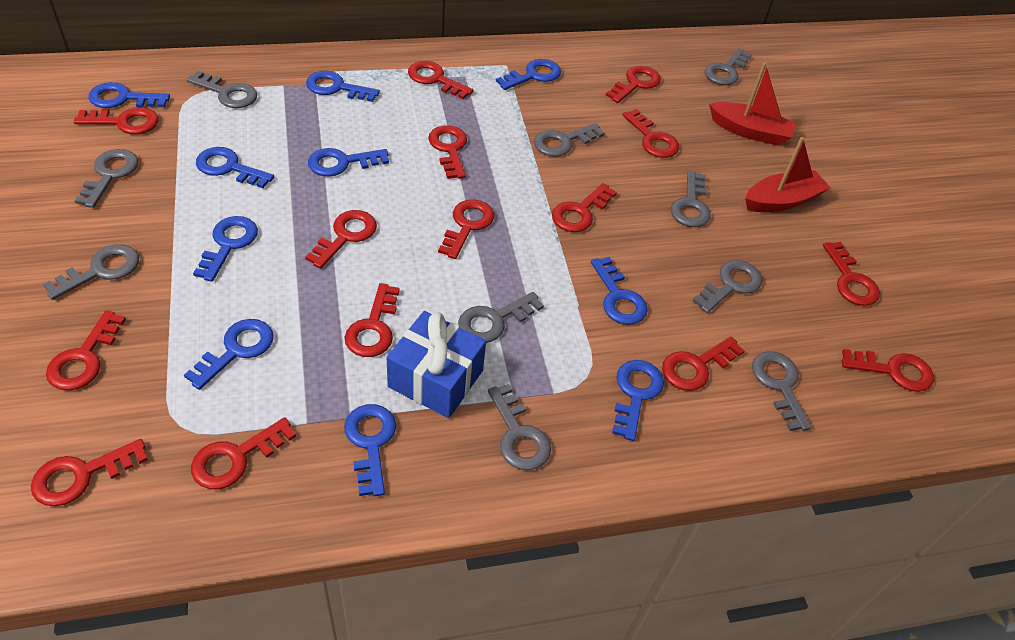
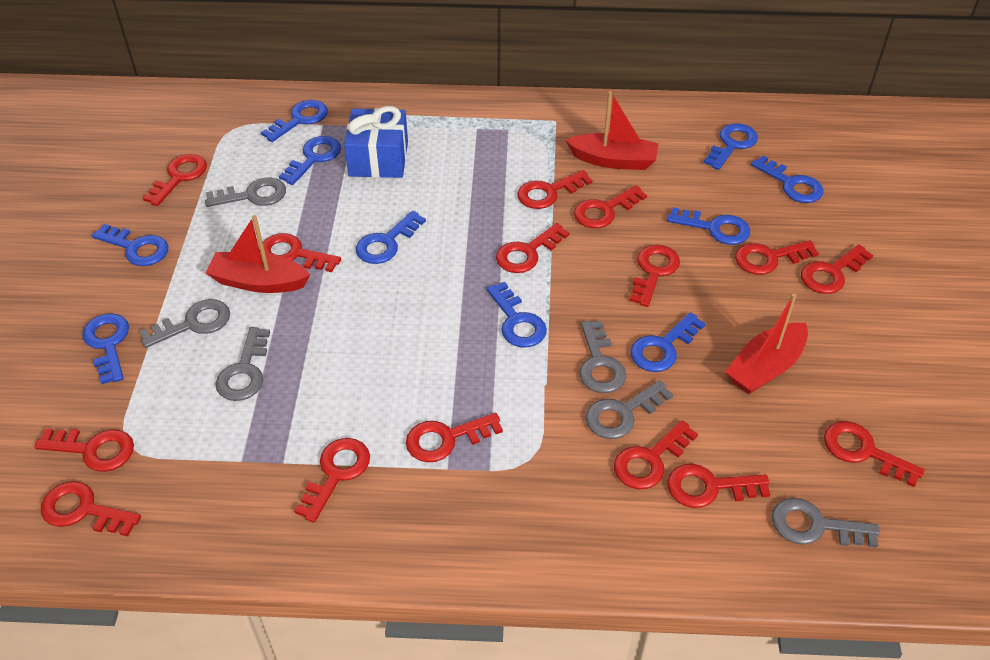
grey key: [43,244,139,300] [75,149,138,208] [187,71,257,108] [458,292,544,343] [488,384,551,470] [534,123,605,157] [671,171,711,227] [693,260,762,313] [705,48,752,85] [752,351,812,431] = 10 -> [139,299,230,348] [205,177,286,207] [215,327,270,401] [579,320,626,393] [585,380,673,439] [772,498,880,548] = 6
red boat: [709,63,796,146] [745,137,831,212] = 2 -> [206,215,310,293] [565,91,659,170] [725,294,808,394] = 3

